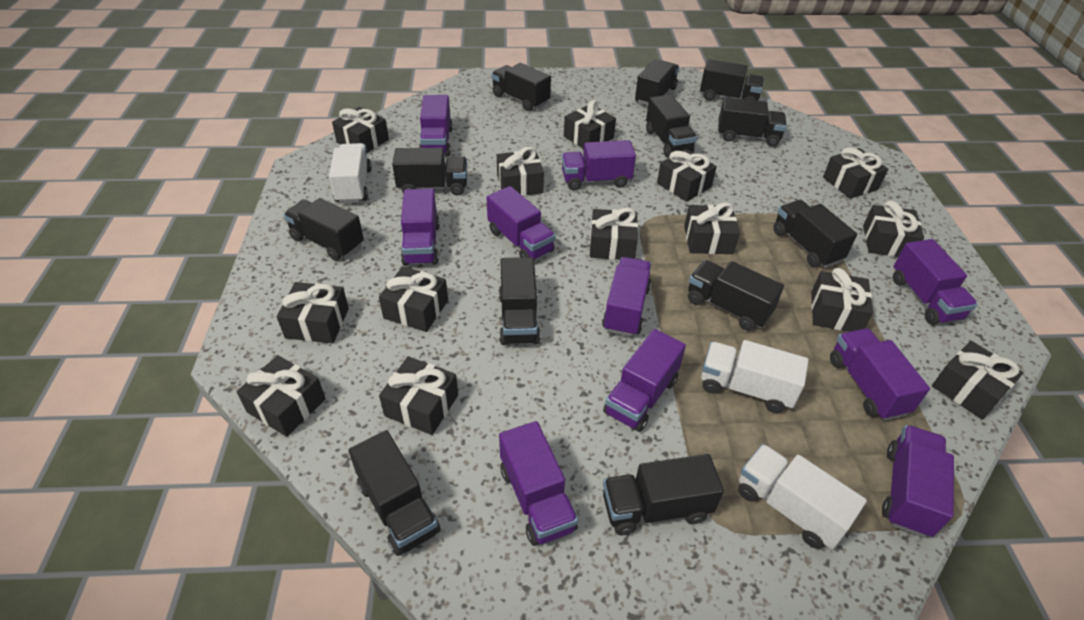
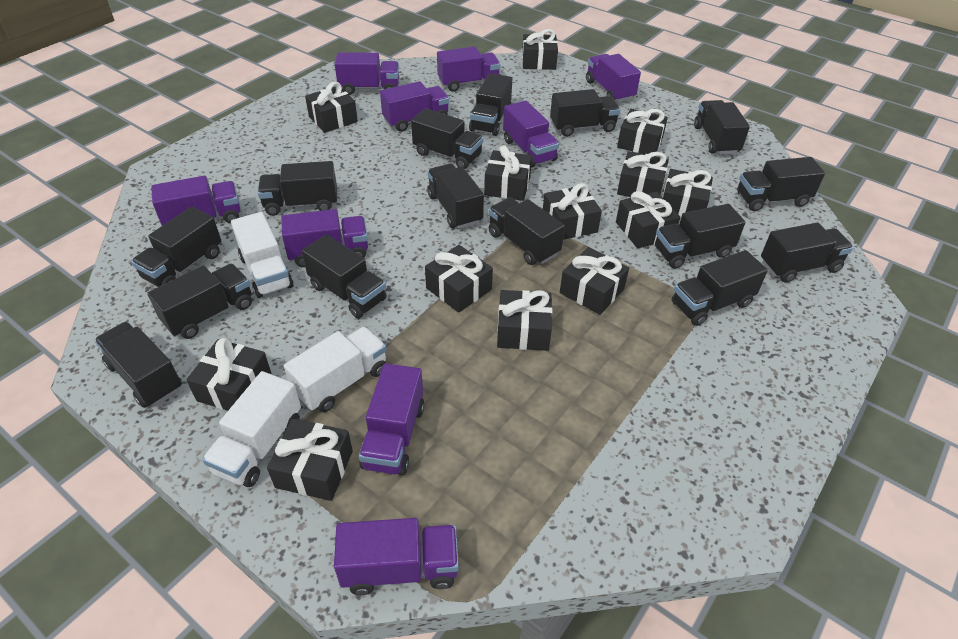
black gift: [237,355,326,437] [277,282,349,344] [332,107,389,153] [379,266,448,332] [379,356,458,435] [497,147,544,196] [564,100,616,149] [590,208,638,260] [657,149,717,202] [684,202,740,254] [811,268,873,332] [823,147,888,199] [863,201,924,257] [932,341,1024,420] = 14 -> [186,338,271,410] [267,419,353,501] [305,82,358,133] [425,245,493,313] [484,145,532,201] [497,290,552,351] [522,29,558,70] [543,183,602,240] [560,247,629,315] [616,191,680,248] [617,109,668,154] [617,151,669,197] [663,169,713,218] = 13
black truck: [284,198,364,261] [348,430,441,556] [392,148,467,196] [491,63,551,111] [499,257,541,345] [603,454,724,535] [635,60,679,105] [646,94,697,158] [688,260,784,331] [700,59,764,101] [718,97,787,147] [773,200,857,268] = 12 -> [94,322,182,408] [131,207,222,287] [147,264,252,339] [258,161,337,216] [302,234,387,318] [411,108,483,169] [427,164,484,229] [469,73,512,136] [489,197,565,265] [550,89,620,137] [655,204,746,269] [672,250,768,326] [694,100,750,155] [737,157,825,211] [761,223,854,283] = 15
purple truck: [401,189,440,266] [419,95,453,156] [487,186,556,260] [499,421,578,546] [562,140,636,190] [602,257,651,337] [603,329,686,432] [830,328,930,421] [882,425,954,537] [893,239,978,325] = 10 -> [151,176,240,226] [281,209,368,267] [334,518,459,595] [335,52,399,95] [359,363,425,475] [380,81,449,132] [437,46,501,92] [503,101,559,167] [586,54,641,102] = 9

